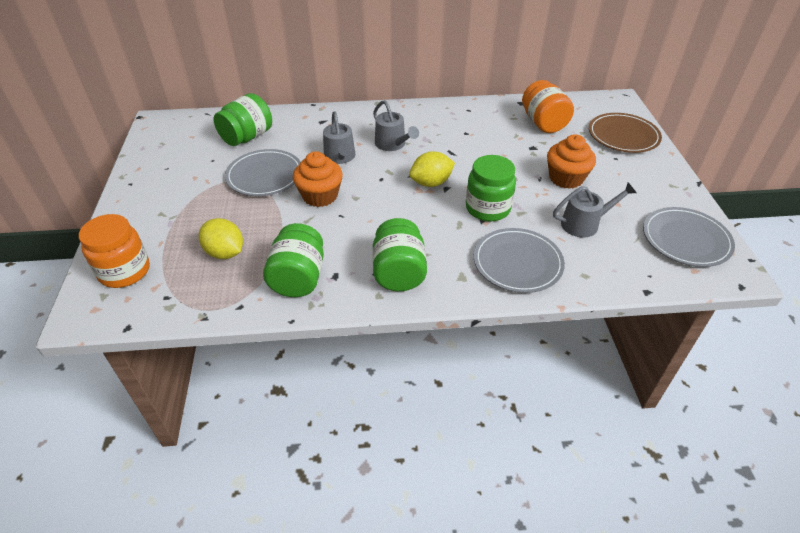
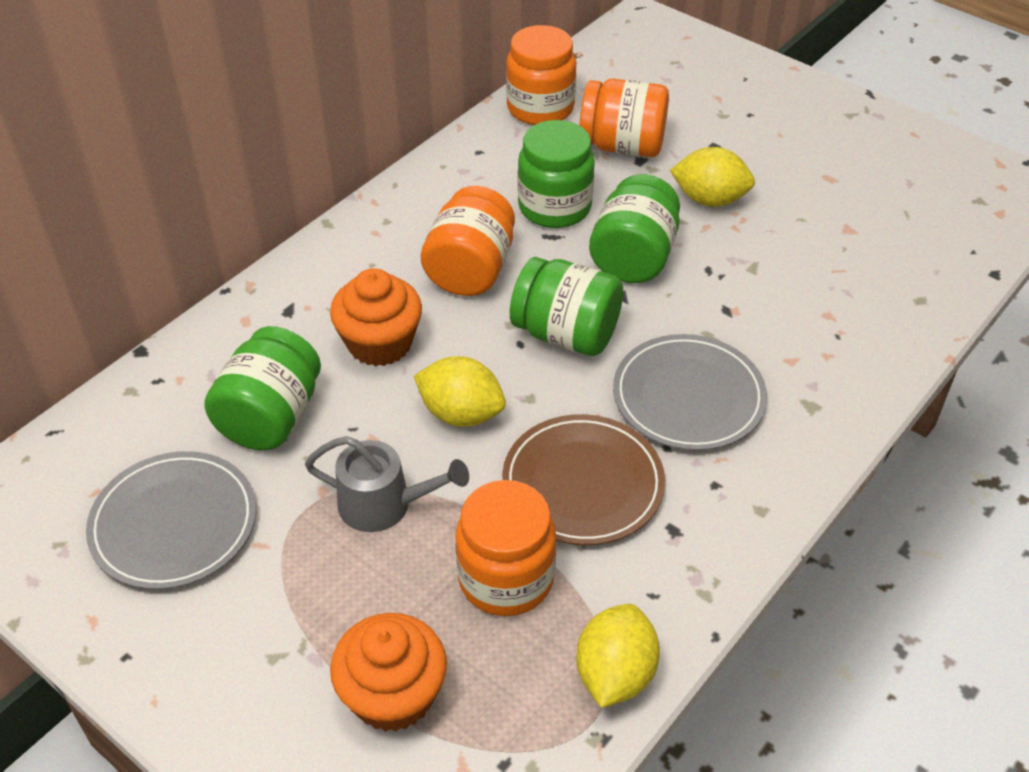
grey plate: [225,149,301,196] [474,228,565,293] [643,207,735,267] = 3 -> [86,451,256,589] [613,334,767,450] = 2
grey watering can: [323,111,355,164] [373,100,419,151] [553,183,636,238] = 3 -> [305,436,469,532] = 1
orange jar: [79,214,150,288] [522,80,574,133] = 2 -> [421,186,515,296] [455,480,556,616] [506,25,576,125] [579,79,669,157] = 4
yellow lemon: [199,218,243,259] [409,151,455,187] = 2 -> [414,356,506,427] [576,604,660,708] [670,147,755,207] = 3

